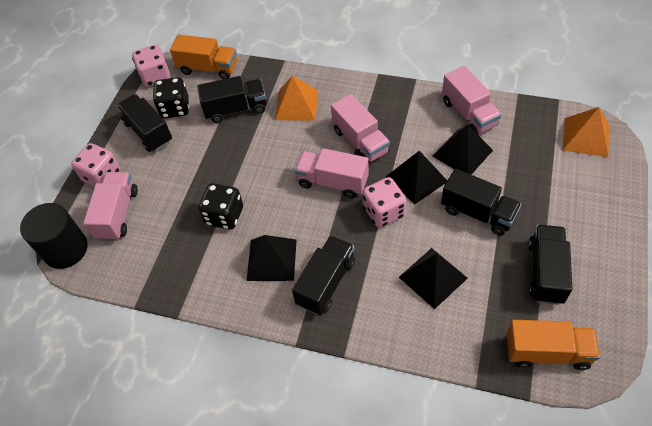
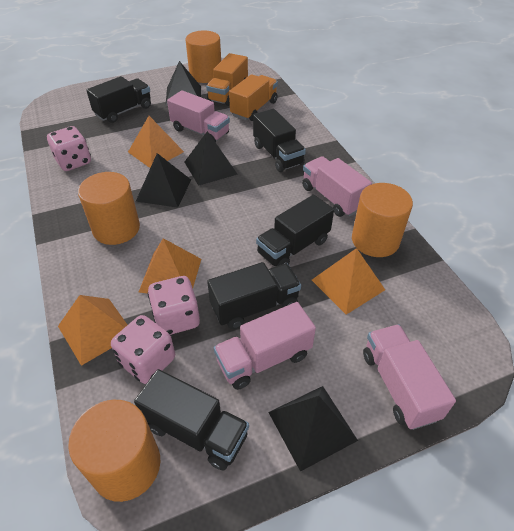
black cylinder: [20,203,88,269] = 1 -> none = 0
black dice: [153,77,189,118] [199,183,243,230] = 2 -> none = 0
orange cylinder: none = 0 -> [68,400,160,502] [78,172,140,245] [185,31,221,83] [352,183,413,257] = 4
orange pyramid: [275,75,318,121] [563,107,609,157] = 2 -> [58,295,127,366] [128,116,184,168] [139,238,201,294] [312,248,385,315] = 4

